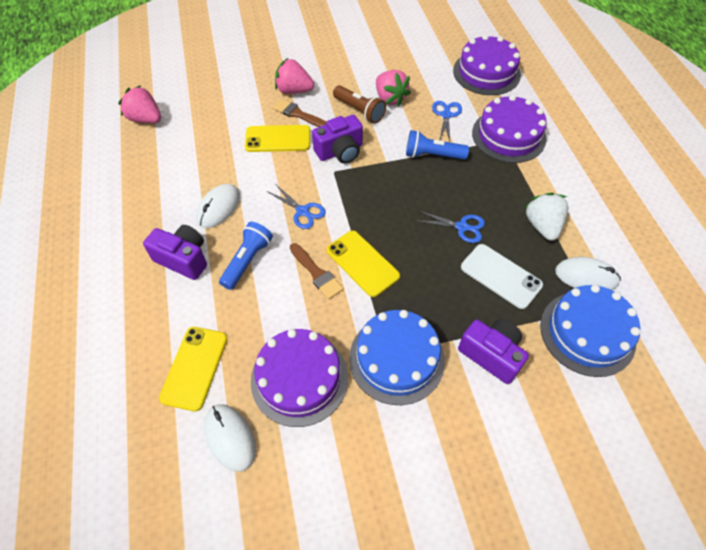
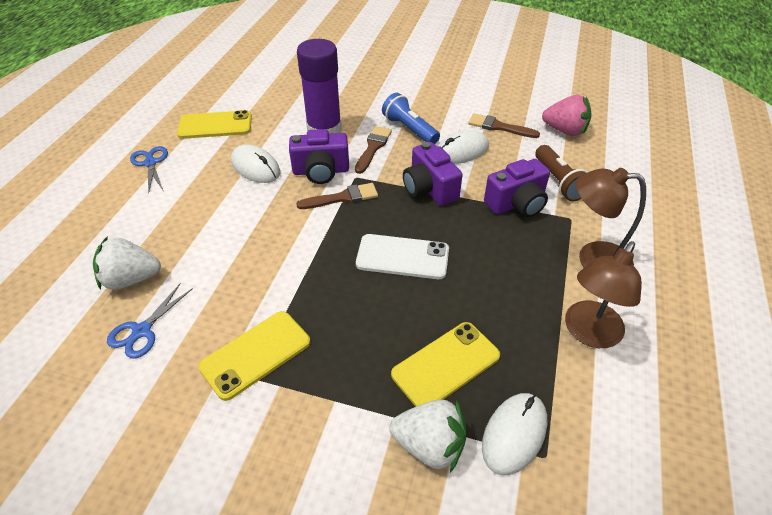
blue cake: [349,310,445,405] [540,285,640,377] = 2 -> none = 0
blue flashlight: [219,222,273,290] [406,130,469,160] = 2 -> [382,93,440,144] = 1
blue scissors: [267,185,326,229] [418,211,485,243] [432,101,462,142] = 3 -> [107,283,193,359] [130,146,168,193] = 2
brown brush: [273,99,326,127] [290,243,343,299] = 2 -> [296,183,378,209] [355,126,392,174] [468,113,540,138] = 3
brown lamp: none = 0 -> [565,241,642,348] [576,168,646,267] = 2
pink strawberry: [118,85,161,123] [275,58,314,94] [376,70,411,106] = 3 -> [542,95,591,136] = 1
purple cake: [251,329,348,427] [453,35,521,95] [472,95,547,163] = 3 -> none = 0
purple glue stick: none = 0 -> [297,39,342,133] = 1
white strawberry: [525,193,568,241] = 1 -> [93,236,161,290] [389,399,466,472] = 2

